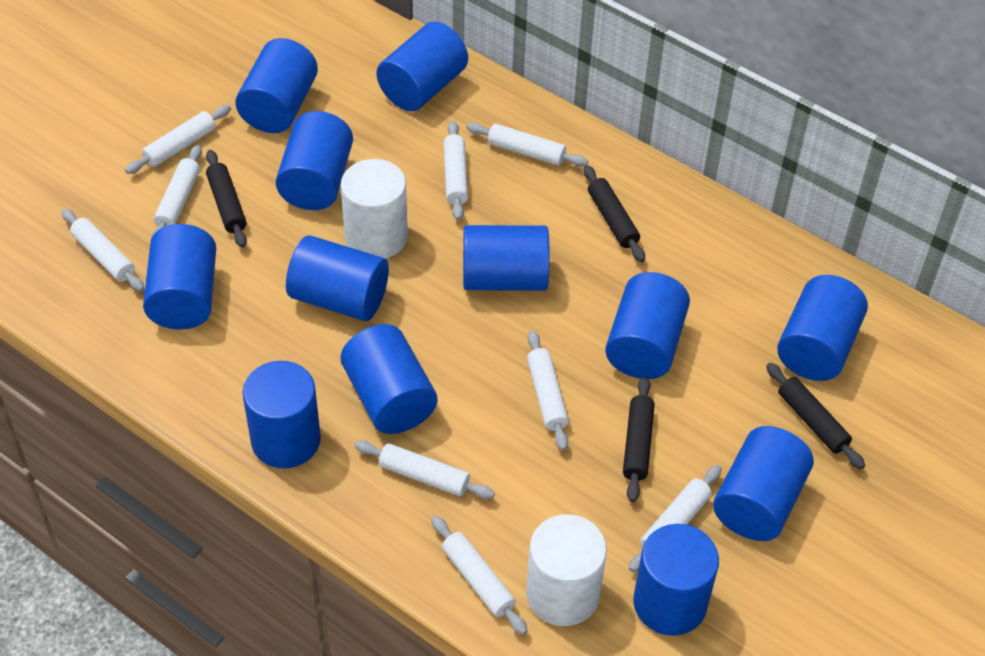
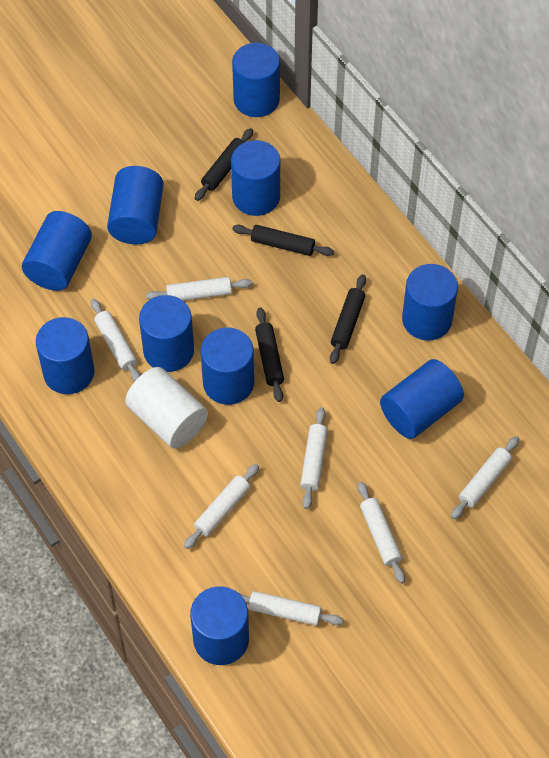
blue cylinder: [143,224,216,329] [235,38,318,133] [243,361,321,469] [276,111,353,210] [286,235,389,321] [341,324,437,434] [376,22,468,112] [463,225,549,291] [605,272,690,379] [633,524,719,636] [713,426,814,541] [777,275,868,381] = 12 -> [22,211,92,291] [36,317,94,394] [107,166,164,245] [139,295,194,372] [190,586,249,665] [201,328,254,405] [231,140,280,216] [232,43,280,117] [380,359,464,439] [402,264,458,340] = 10
white cylinder: [341,159,408,259] [526,514,607,626] = 2 -> [125,367,208,449] = 1
white rolling pin: [61,209,145,292] [125,105,231,174] [151,145,202,239] [355,441,495,499] [431,516,527,635] [443,121,468,221] [466,122,588,167] [527,330,569,451] [629,465,722,572] = 9 -> [91,299,141,382] [146,277,252,301] [184,464,259,549] [238,591,344,626] [300,407,328,509] [357,482,405,583] [451,436,519,519] = 7

